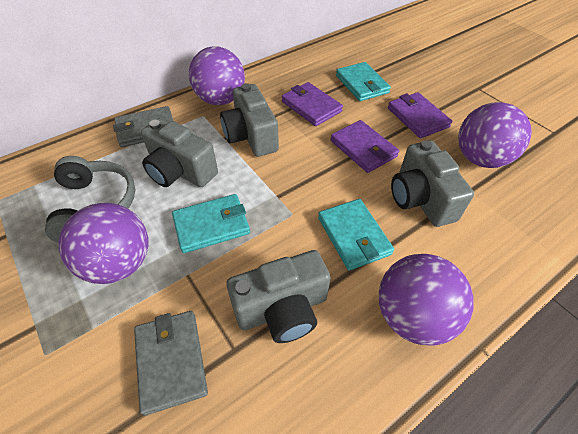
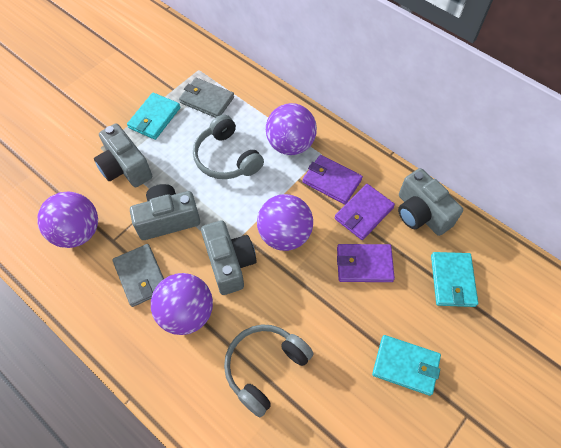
grey headphones: [45,156,135,243] = 1 -> [193,115,264,179] [224,324,313,417] = 2

